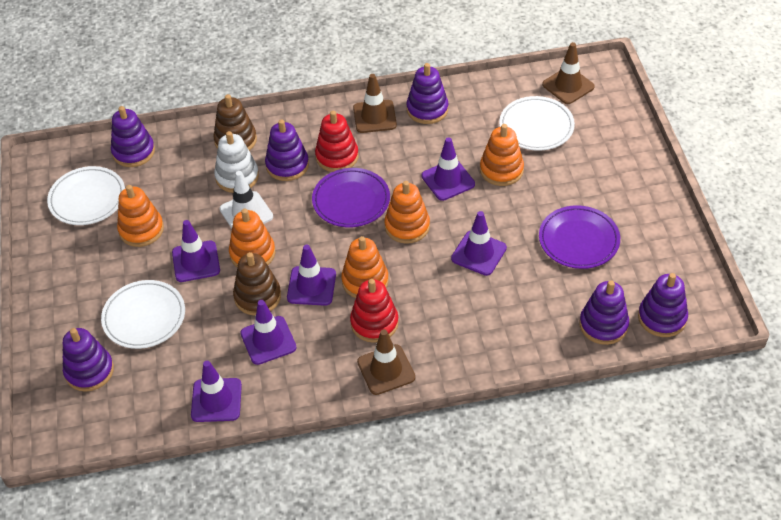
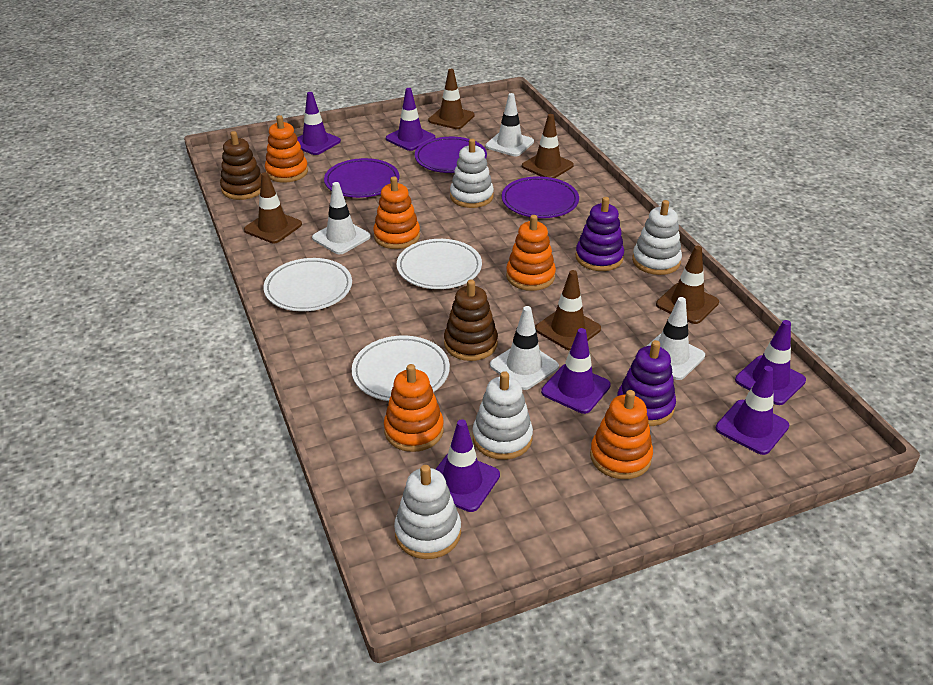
brown traffic cone: [353,74,397,133] [357,329,415,395] [542,42,595,104] = 3 -> [244,172,302,243] [428,69,475,129] [522,114,574,178] [535,270,601,351] [656,246,719,324] = 5
purple plate: [312,168,390,227] [539,205,620,269] = 2 -> [324,158,399,198] [415,137,487,173] [502,176,579,218] = 3
purple stacking toy: [63,328,114,392] [111,106,155,167] [265,119,309,181] [407,63,448,124] [580,280,629,345] [638,273,688,337] = 6 -> [576,197,624,271] [617,340,676,426] = 2
red stacking toy: [315,111,359,172] [350,279,399,343] = 2 -> none = 0
white stacking toy: [214,131,259,193] = 1 -> [394,465,461,559] [450,139,494,208] [473,371,533,460] [632,200,682,275] = 4
white traffic cone: [220,171,273,229] = 1 -> [312,182,371,254] [485,93,534,156] [490,306,559,390] [647,297,705,380] = 4

